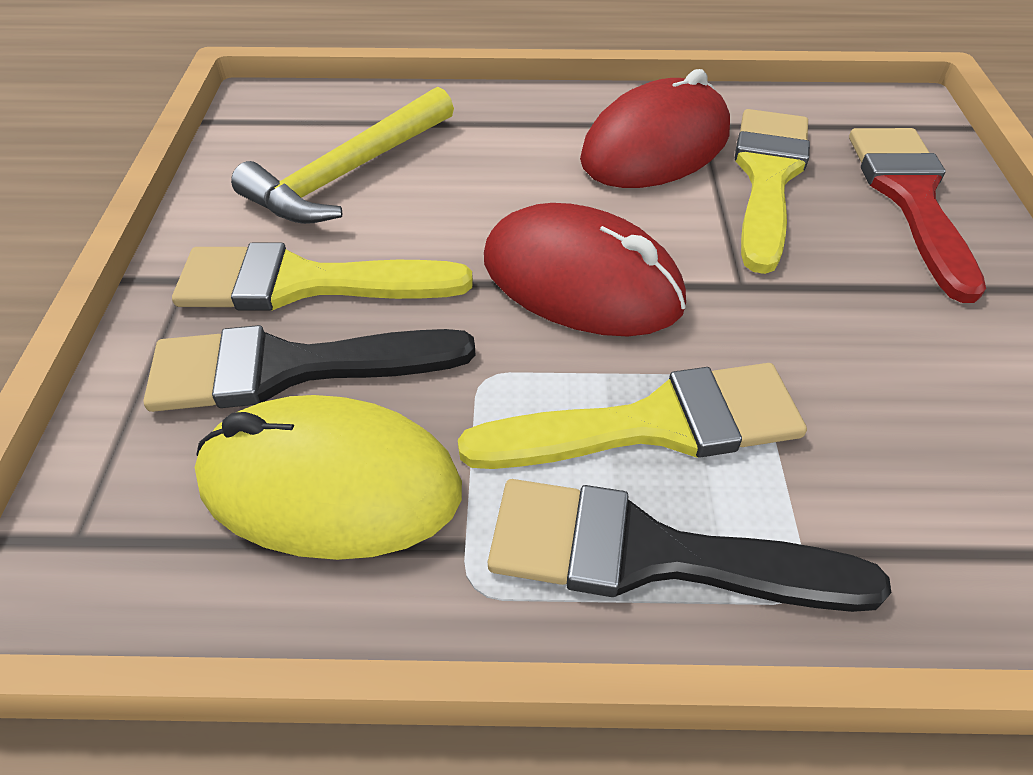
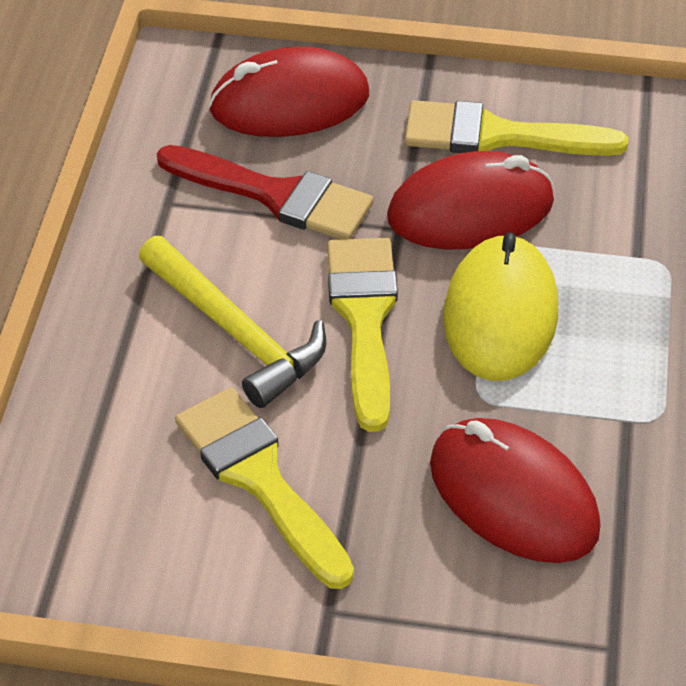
black brush: [143,325,476,412] [488,479,891,612] = 2 -> none = 0
red mouse: [484,203,686,337] [580,69,730,188] = 2 -> [208,47,369,137] [387,151,554,249] [430,418,601,563] = 3

